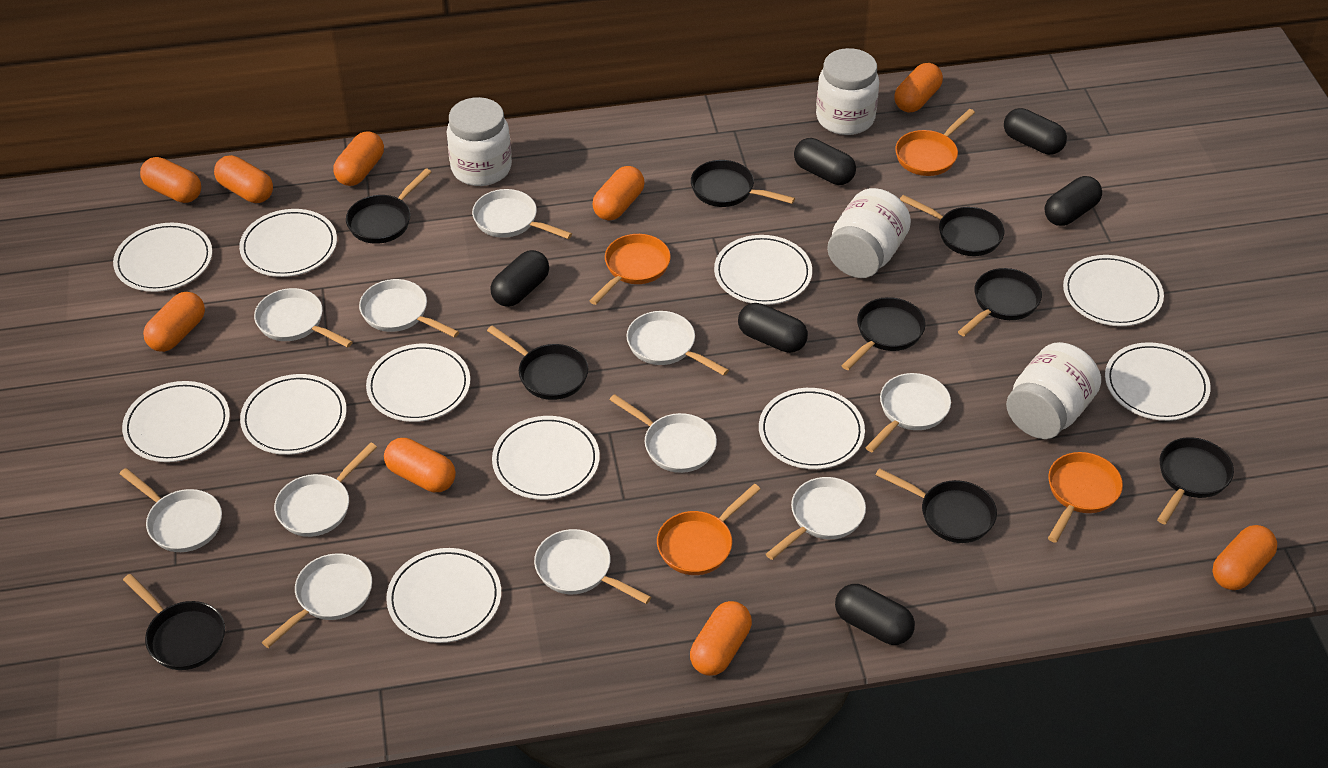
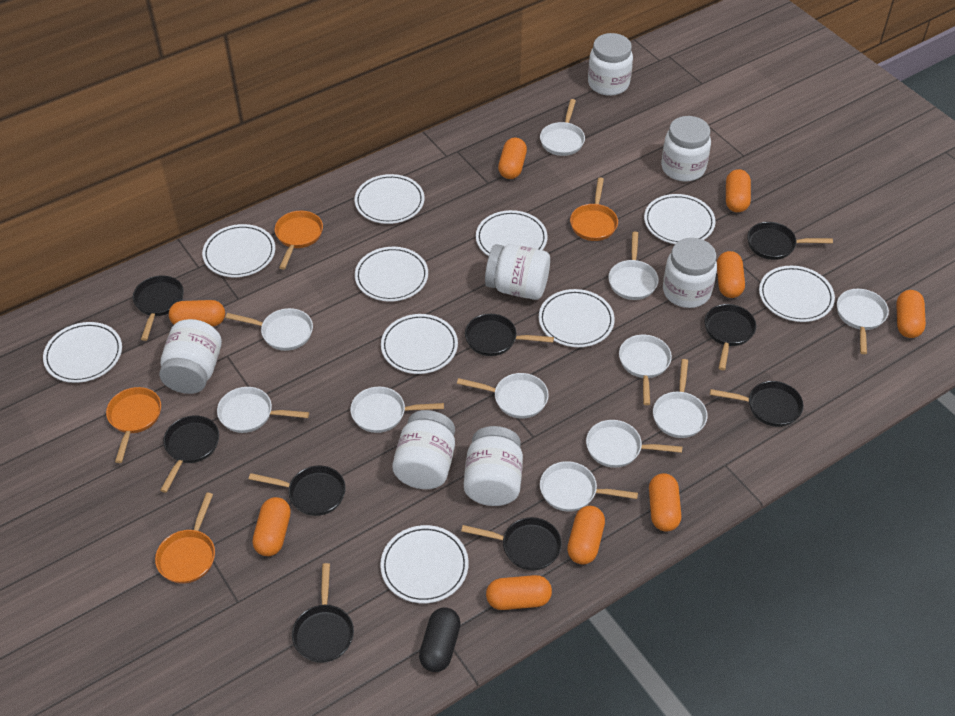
black capsule: [490,250,549,307] [738,303,808,353] [794,138,856,185] [835,584,915,645] [1004,108,1067,155] [1045,176,1102,226] = 6 -> [419,607,461,672] = 1
white jar: [447,97,512,186] [816,48,879,135] [827,188,911,278] [1006,342,1101,439] = 4 -> [159,319,222,394] [392,410,455,489] [464,426,523,506] [485,244,550,300] [588,33,633,96] [661,116,711,182] [663,238,717,308] = 7
white plate: [113,223,212,292] [122,381,230,462] [239,209,337,277] [240,374,347,455] [366,344,470,422] [386,548,501,643] [492,416,600,500] [714,235,812,305] [759,388,865,469] [1063,255,1164,326] [1105,342,1210,421] = 11 -> [43,322,122,383] [202,224,275,277] [355,174,424,224] [355,247,428,302] [380,525,469,603] [381,314,458,374] [476,210,548,256] [539,289,615,347] [644,194,716,244] [759,266,835,322] = 10

